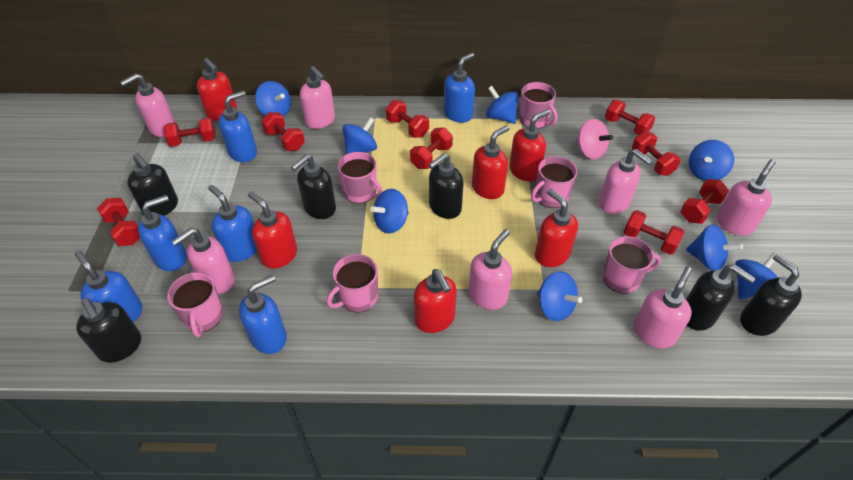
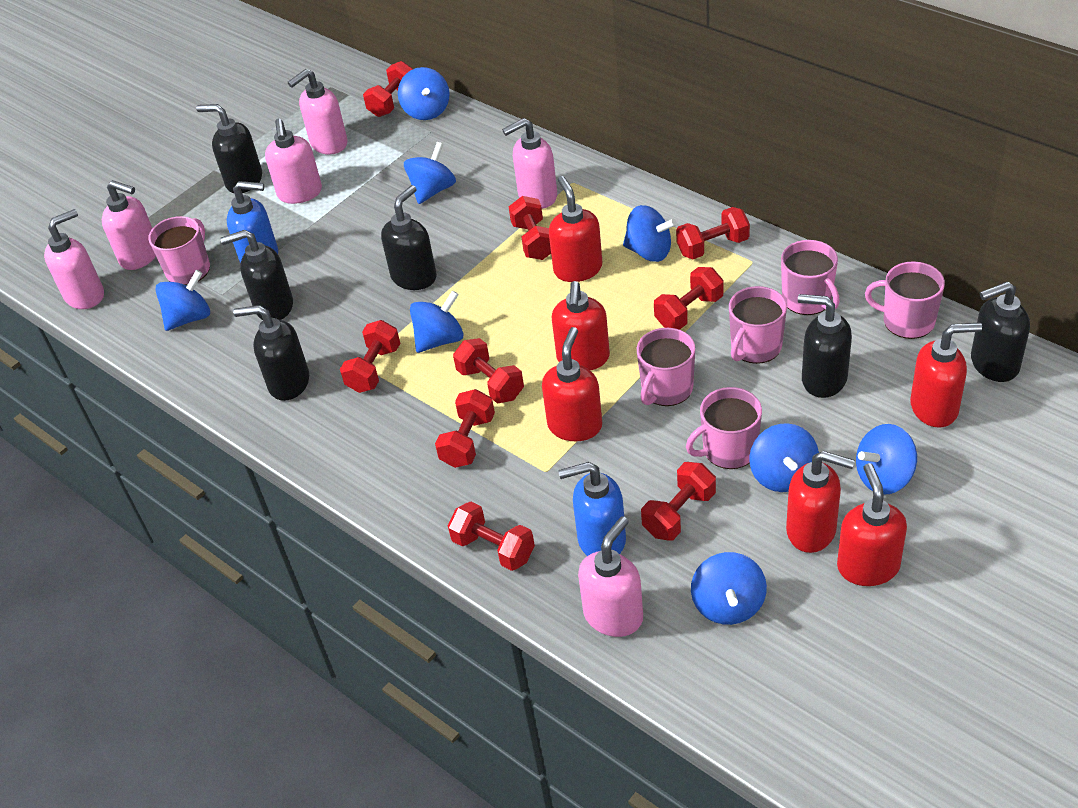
blue soap dispenser: [75,251,142,322] [138,195,187,271] [208,185,257,262] [218,91,257,162] [239,275,287,354] [444,53,475,123] = 6 -> [227,181,278,263] [558,462,626,556] = 2
pink soap dispenser: [121,73,175,137] [171,228,235,294] [300,66,335,129] [468,229,512,310] [599,149,653,214] [634,266,692,348] [717,159,776,236] = 7 -> [44,209,104,309] [102,180,156,270] [265,119,322,204] [288,69,348,155] [502,118,557,209] [578,516,643,637] = 6
pink spinning top: [576,119,614,159] = 1 -> none = 0

